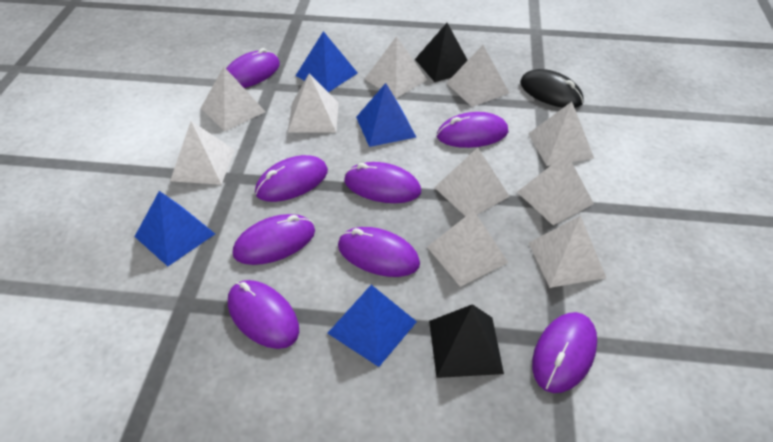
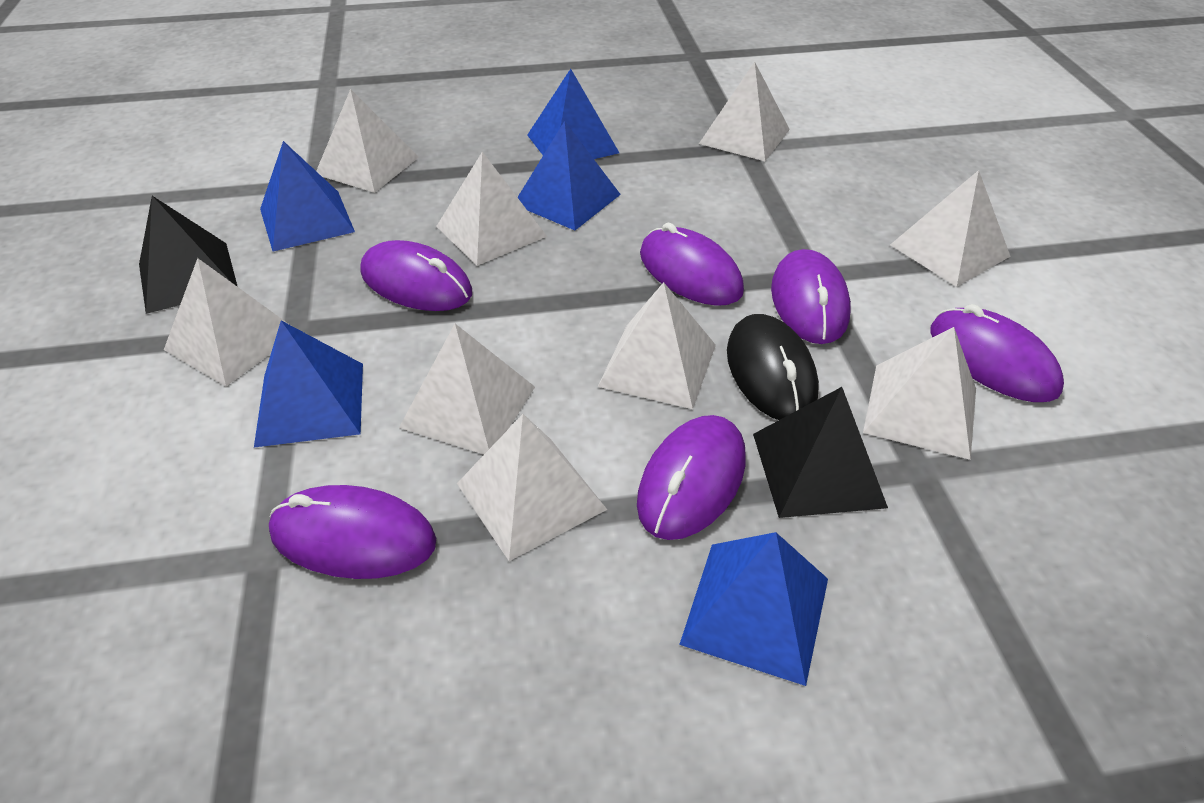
blue pyramid: [134,191,215,266] [296,31,358,92] [327,285,417,367] [356,83,416,147] = 4 -> [254,321,363,448] [260,141,355,252] [517,121,621,230] [527,69,619,159] [679,532,828,686] = 5
purple mouse: [226,48,280,88] [228,280,299,349] [233,214,315,265] [255,155,328,202] [338,227,420,277] [344,162,421,203] [437,112,508,148] [532,312,597,393] = 8 -> [269,485,436,579] [361,240,472,311] [637,415,746,540] [640,223,744,306] [771,249,851,344] [930,304,1064,402] = 6
white pyramid: [170,121,235,185] [201,66,266,131] [288,73,339,133] [365,36,427,99] [427,210,509,287] [434,147,510,217] [447,45,509,107] [517,154,594,225] [528,102,594,166] [529,216,606,288] = 10 -> [164,258,290,386] [316,89,419,193] [399,324,535,454] [436,152,547,266] [457,414,607,561] [598,282,716,409] [699,62,790,161] [863,327,976,460] [890,170,1011,287] = 9

